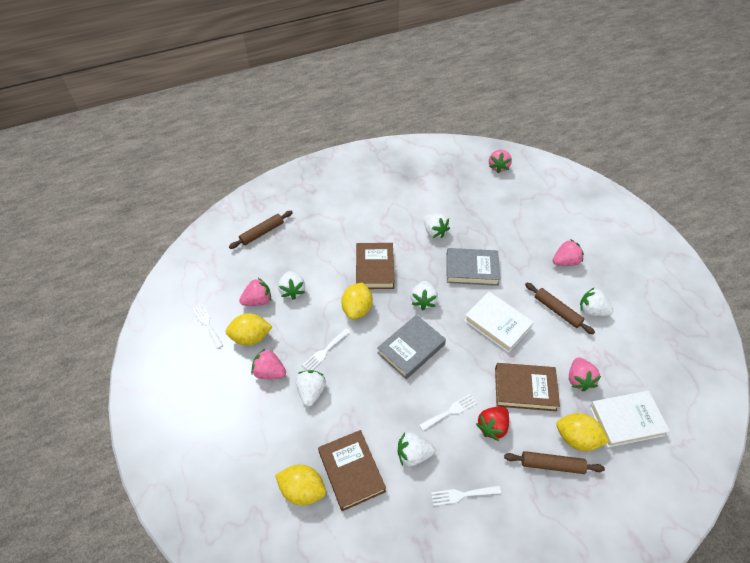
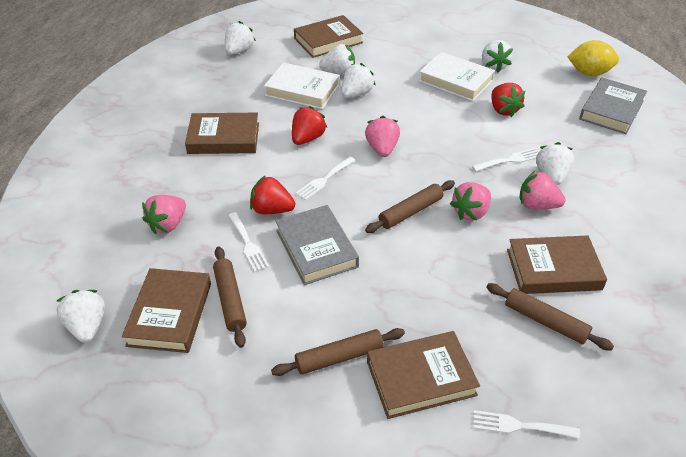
brown book: [318,430,386,511] [356,243,394,289] [495,363,560,411] = 3 -> [122,268,211,353] [185,113,259,154] [294,15,363,58] [367,331,480,419] [507,236,607,294] = 5
brown rolling pin: [229,211,293,249] [504,451,605,474] [525,283,595,334] = 3 -> [213,247,247,348] [271,328,405,376] [365,180,455,233] [486,283,614,351] = 4
pink strawberry: [239,278,271,306] [251,348,286,379] [489,149,512,173] [553,239,584,266] [569,357,601,392] = 5 -> [142,195,186,234] [365,116,400,157] [450,182,491,220] [519,171,566,209] = 4
red strawberry: [476,406,509,441] = 1 -> [250,175,295,214] [292,106,327,145] [491,83,525,117] = 3
yellow lemon: [225,313,272,346] [275,465,326,505] [341,283,373,319] [556,413,609,451] = 4 -> [567,40,619,76] = 1

